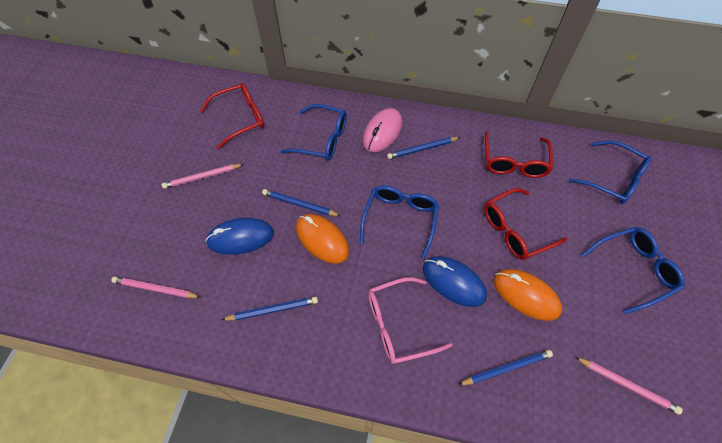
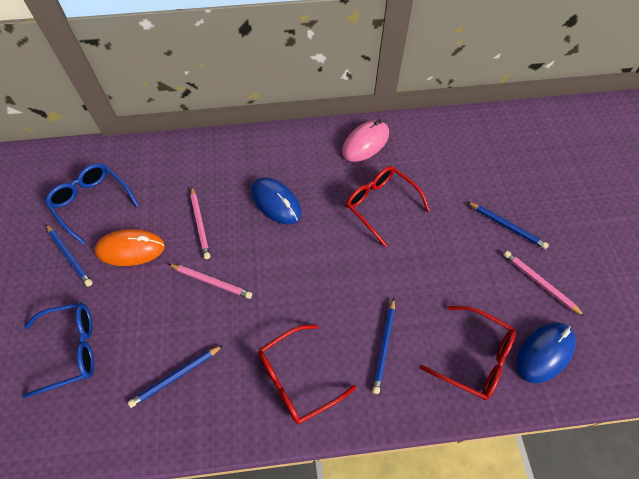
blue glasses: [280,104,347,161] [360,185,439,259] [569,140,652,204] [581,227,685,314] = 4 -> [23,302,94,398] [45,163,139,244] = 2
orange mouse: [296,214,350,264] [494,269,562,321] = 2 -> [95,229,165,266] = 1
pink glasses: [368,277,452,364] = 1 -> none = 0

